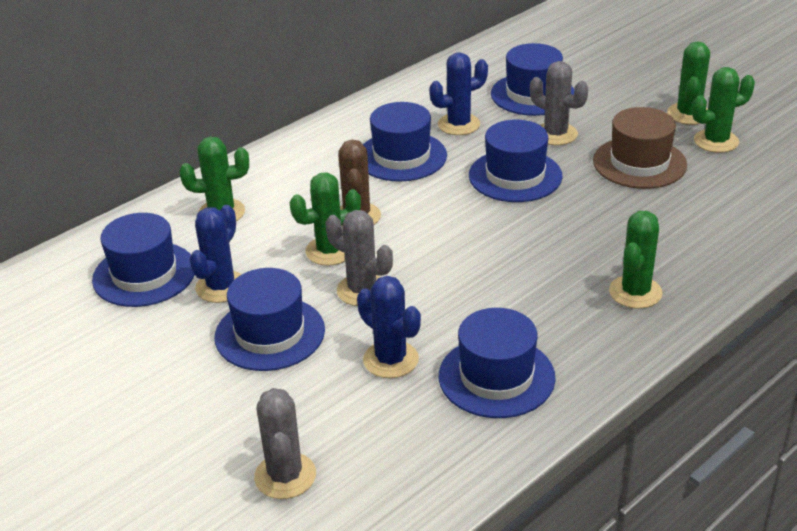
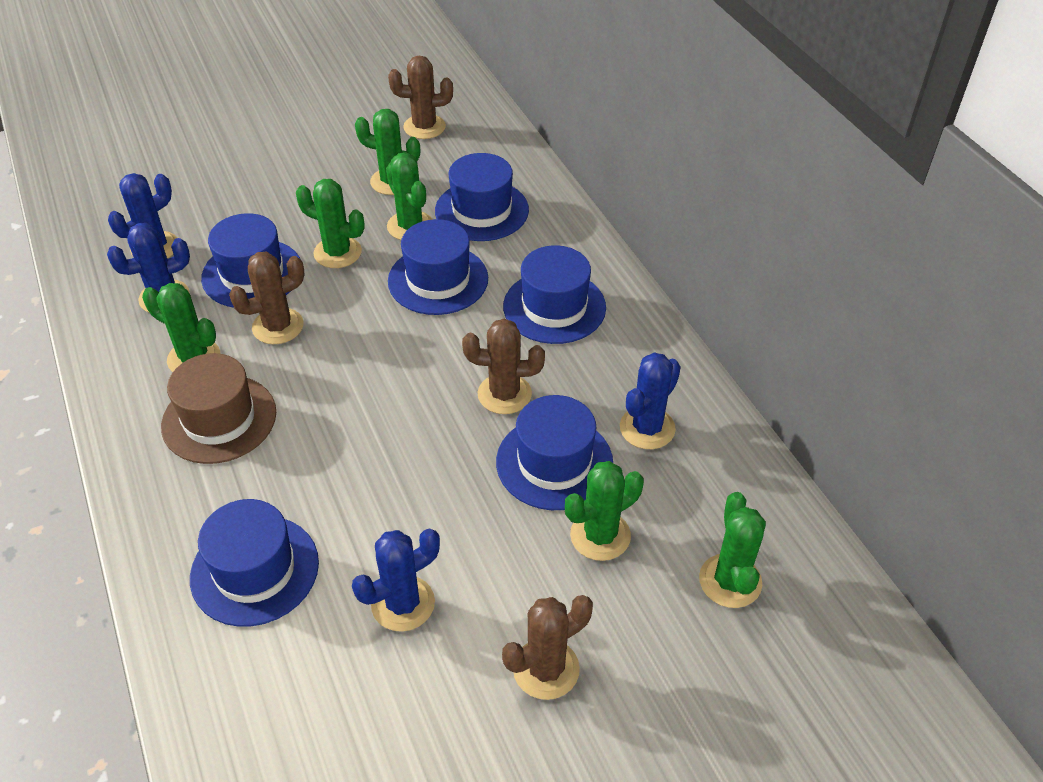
blue cactus: [190,205,242,303] [357,276,421,378] [429,52,488,135] = 3 -> [107,223,190,312] [108,173,177,258] [352,529,440,632] [620,352,681,449] = 4
brown cactus: [338,140,381,227] = 1 -> [229,252,305,344] [388,56,453,139] [462,319,545,414] [502,595,593,700] = 4
green cactus: [179,136,249,221] [290,173,361,266] [609,211,663,309] [667,41,710,125] [692,67,755,153] = 5 -> [142,283,220,372] [296,179,365,268] [355,109,420,195] [386,152,432,240] [565,461,644,561] [699,492,766,608] = 6
grey cactus: [254,388,316,499] [326,210,393,306] [530,61,588,145] = 3 -> none = 0

